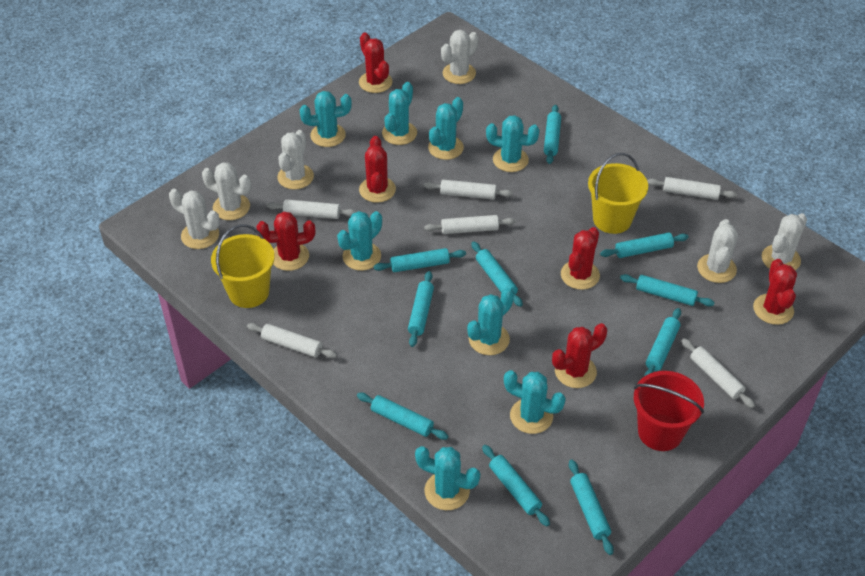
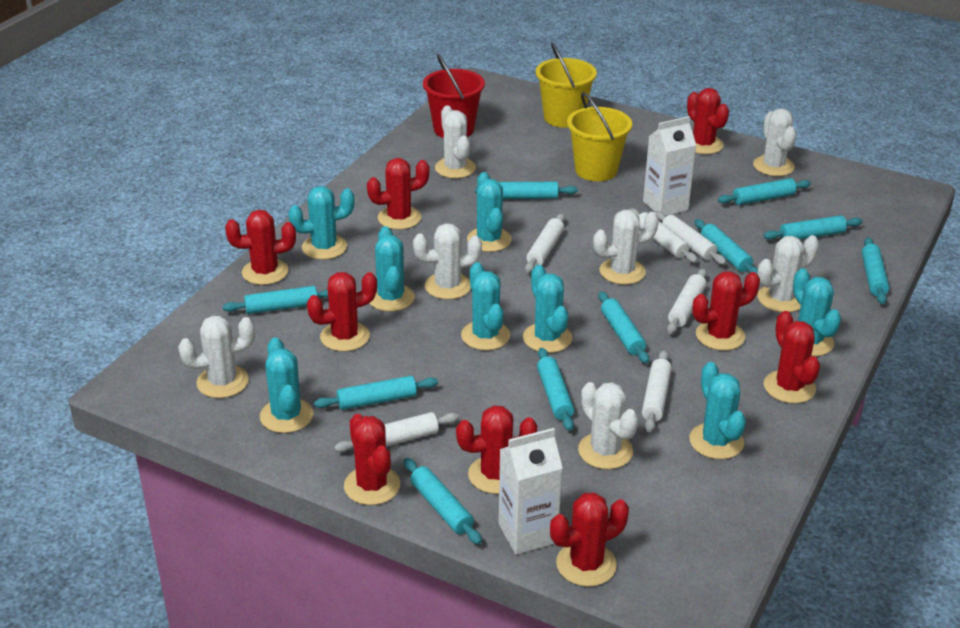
red cactus: [256,212,315,271] [359,33,393,93] [359,136,396,203] [552,323,607,388] [561,227,600,290] [753,259,797,325] = 6 -> [225,210,296,285] [307,272,377,352] [344,414,400,505] [367,158,429,230] [456,405,537,494] [550,492,629,587] [687,88,729,154] [692,272,760,351] [764,311,820,404] = 9
white cactus: [169,189,220,249] [202,163,251,220] [277,130,314,190] [441,30,479,84] [697,219,738,283] [762,213,807,270] = 6 -> [178,316,255,398] [413,223,482,300] [435,105,476,178] [578,382,639,469] [593,210,659,285] [753,109,796,176] [757,235,819,312] = 7
white carton: none = 0 -> [498,428,563,555] [643,116,696,216] = 2

